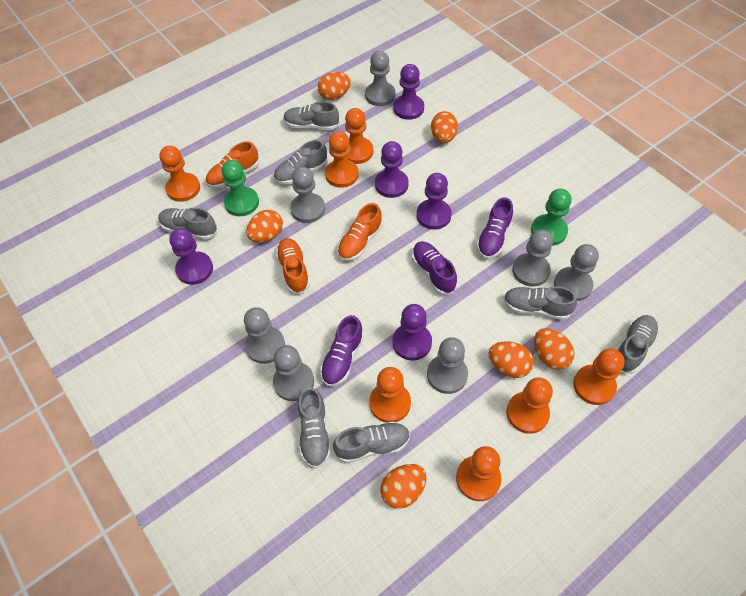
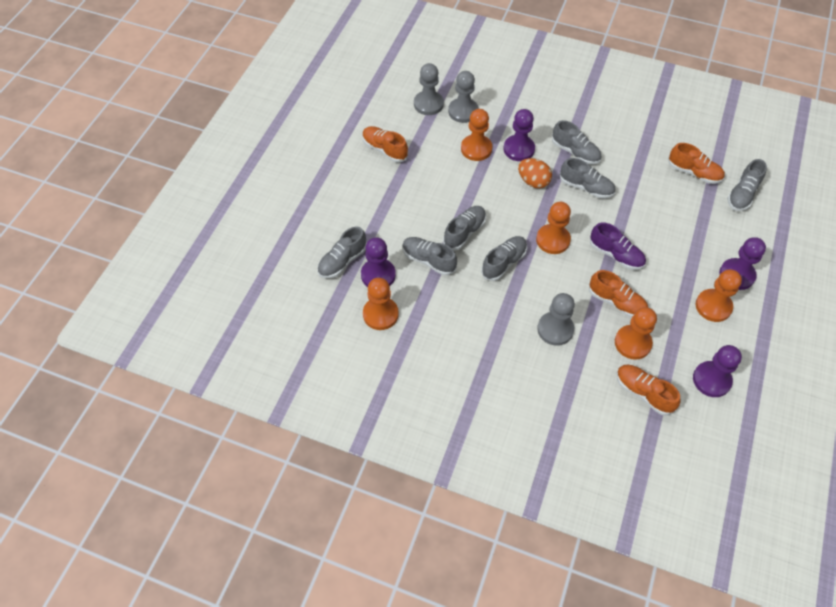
green pawn: [222,160,259,216] [531,189,572,246] = 2 -> none = 0
grey pawn: [244,307,285,364] [273,345,314,401] [290,167,325,223] [365,51,395,106] [427,337,468,394] [512,230,553,287] [554,244,599,301] = 7 -> [414,63,444,115] [448,71,479,123] [537,293,575,346] = 3
orange egg: [246,210,283,242] [318,72,351,100] [380,464,427,509] [431,111,458,143] [489,341,534,378] [534,328,574,370] = 6 -> [518,158,552,188] = 1
orange pawn: [159,146,200,202] [325,131,359,188] [345,108,373,164] [369,367,411,423] [456,446,501,501] [506,377,553,434] [573,348,625,405] = 7 -> [363,278,399,330] [461,109,492,161] [536,202,571,254] [615,307,657,360] [695,269,742,322] = 5
orange shoe: [206,141,259,188] [276,238,310,294] [337,203,383,261] = 3 -> [362,126,408,163] [589,270,648,318] [617,365,680,416] [668,143,725,184] = 4
purple pawn: [169,228,213,285] [375,141,409,198] [393,64,424,120] [393,304,432,361] [416,173,452,230] = 5 -> [361,237,396,287] [504,109,535,161] [693,345,742,397] [719,237,766,290] = 4
purple shoe: [320,315,364,386] [412,241,457,295] [476,197,513,259] = 3 -> [590,222,646,270] = 1

